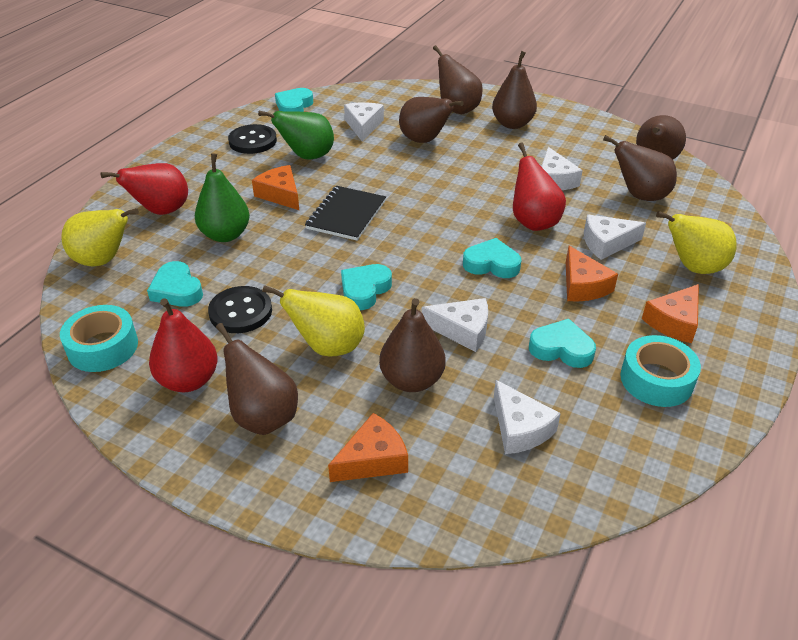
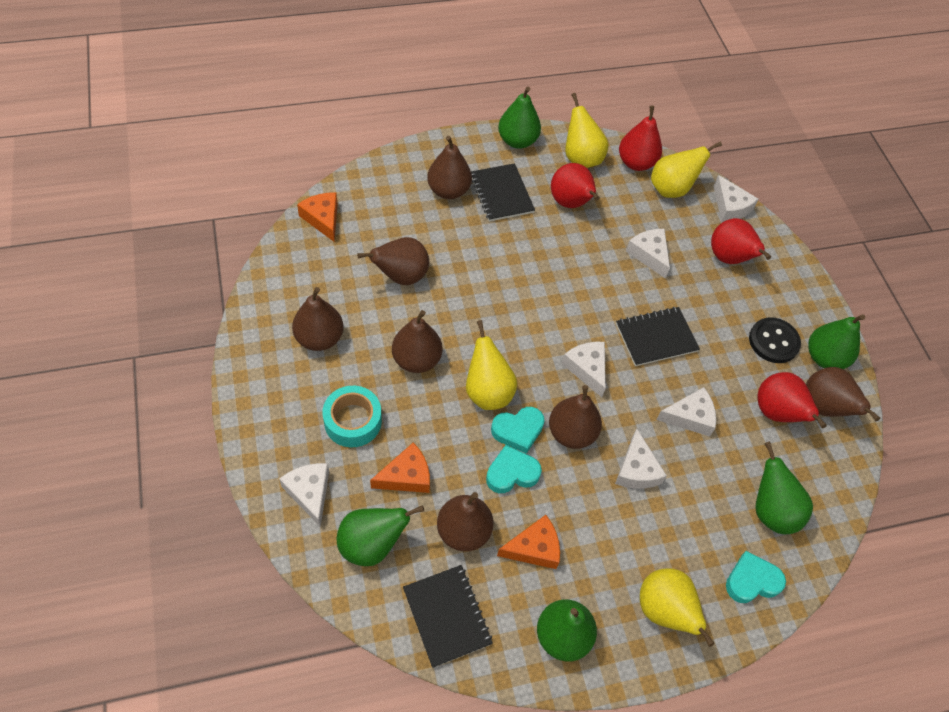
black button: [208,286,272,333] [228,124,277,154] = 2 -> [749,317,801,363] = 1
black notebook: [305,186,386,241] = 1 -> [403,565,493,668] [471,163,535,221] [616,307,700,366] = 3
green pear: [195,153,250,242] [258,111,334,160] = 2 -> [337,505,424,566] [498,87,541,149] [537,600,597,662] [755,441,813,534] [808,314,865,369] = 5
orange cheese: [252,165,299,210] [328,413,408,482] [566,246,618,301] [642,284,699,343] = 4 -> [297,192,337,242] [370,442,430,493] [497,515,560,569] = 3
red pear: [101,163,188,215] [149,298,218,392] [513,143,566,231] = 3 -> [551,163,600,208] [619,106,662,171] [711,218,771,264] [757,372,827,428] = 4
turquoise heart: [147,261,203,307] [275,88,313,112] [341,264,392,310] [463,238,521,278] [529,319,596,368] = 5 -> [486,445,542,493] [491,407,545,454] [726,551,786,603] = 3
turquoise tape: [60,305,138,372] [620,335,701,407] = 2 -> [322,386,382,447] = 1
white cheese: [344,102,384,141] [422,298,488,352] [494,380,561,454] [541,147,583,190] [584,215,646,260] = 5 -> [279,463,329,527] [562,342,606,397] [615,429,667,489] [626,229,670,279] [656,387,716,437] [713,175,759,222] = 6
yellow pear: [62,208,139,267] [262,285,365,357] [656,211,737,274] = 3 -> [466,320,517,410] [565,93,609,168] [640,568,715,647] [651,141,722,198] = 4

